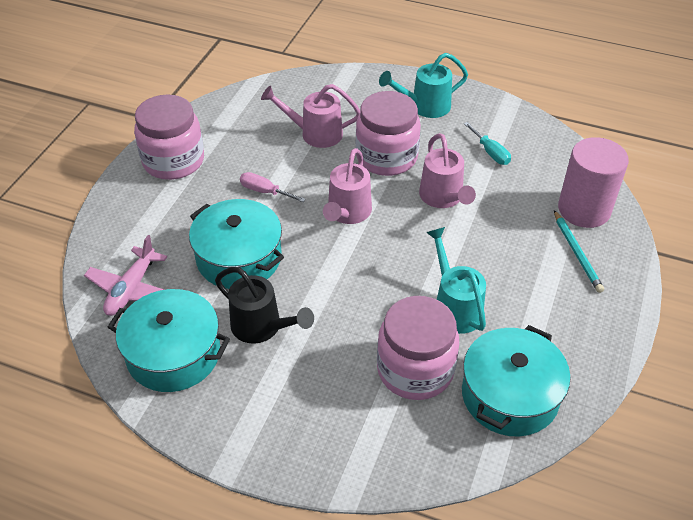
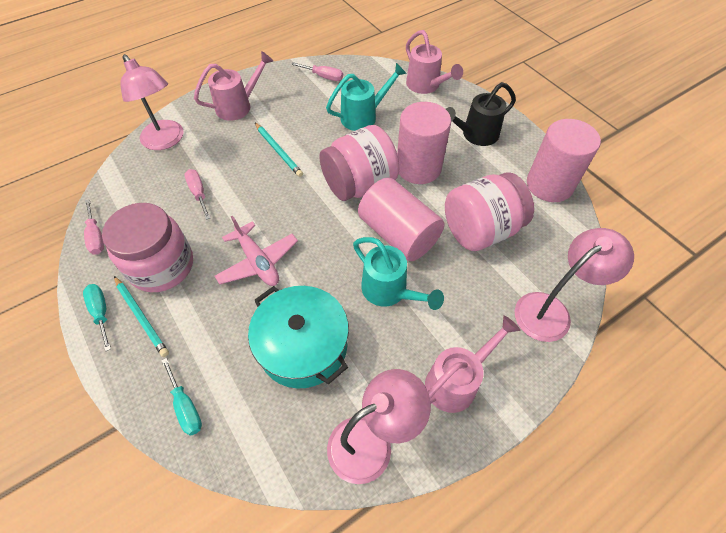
pink cylinder: [558,137,629,228] = 1 -> [358,178,444,261] [397,102,451,184] [527,119,601,202] = 3
pink lamp: none = 0 -> [120,54,184,150] [327,369,431,484] [515,228,634,342] = 3
pink screwdriver: [240,172,306,202] = 1 -> [84,199,104,254] [184,169,210,220] [291,62,343,81] = 3
turquoise pencil: [554,210,604,293] = 1 -> [114,276,169,357] [255,123,303,177] = 2
turquoise pot: [108,289,230,392] [189,199,284,289] [462,325,570,437] = 3 -> [248,286,349,389] = 1
turquoise screwdriver: [464,122,511,165] = 1 -> [83,284,111,351] [161,358,202,436] = 2

